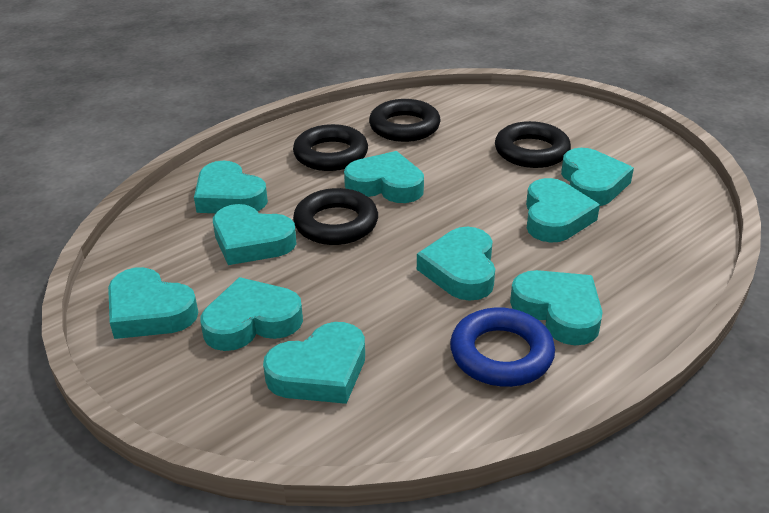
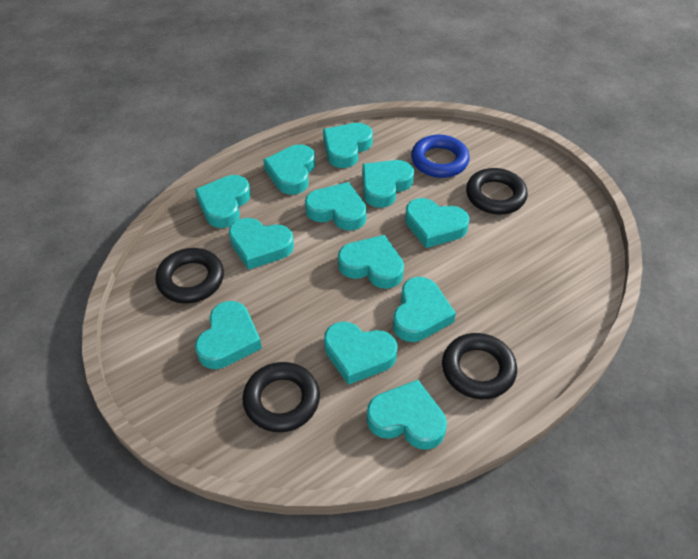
turquoise heart: [108,267,198,339] [194,161,268,213] [200,277,303,351] [213,204,297,265] [263,322,365,404] [344,151,424,203] [417,227,495,301] [510,270,602,345] [526,178,600,243] [561,148,634,206] = 10 -> [195,175,251,228] [195,301,262,369] [229,218,294,270] [263,144,315,195] [305,182,367,231] [323,123,373,168] [324,322,398,385] [338,235,404,289] [362,160,414,208] [367,380,447,450] [393,277,456,342] [405,198,469,248] = 12

